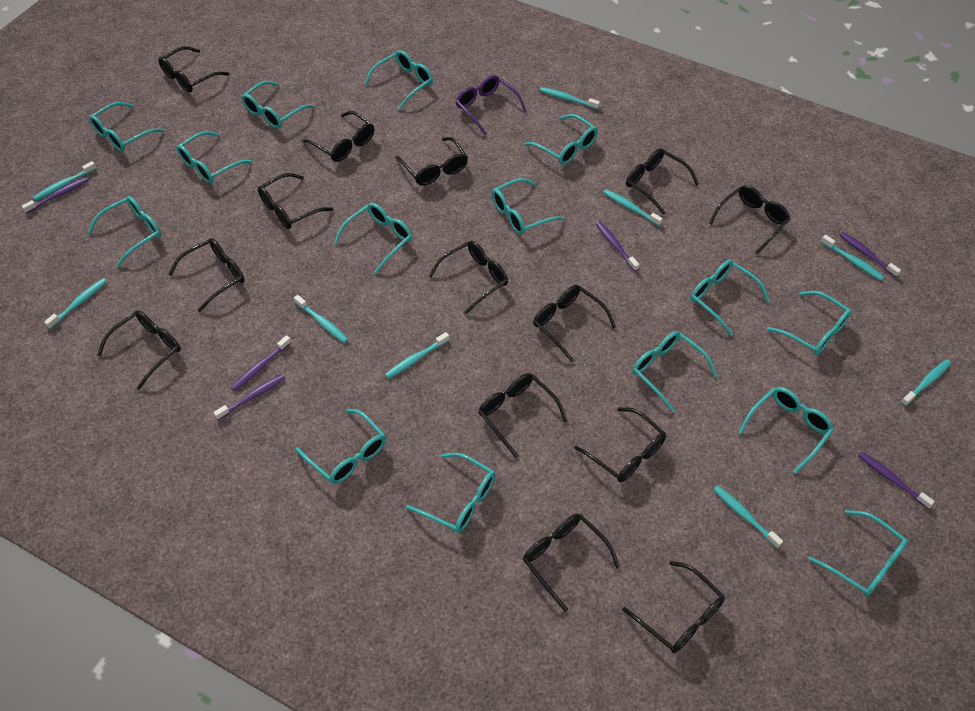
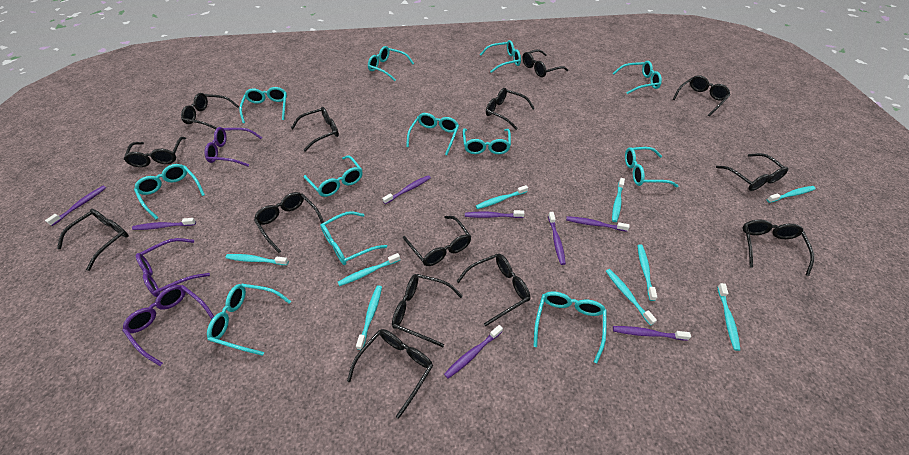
purple glasses: [456,75,527,135] = 1 -> [122,285,214,366] [136,238,210,297] [205,127,262,167] = 3
purple toothbrush: [22,177,88,214] [213,374,286,420] [231,335,292,391] [596,221,639,271] [839,232,901,277] [858,452,935,509] = 6 -> [45,186,106,226] [132,218,196,230] [382,175,431,204] [444,325,503,379] [465,210,524,218] [548,212,566,265] [566,216,629,232] [613,326,691,341] = 8
turquoise glasses: [88,196,161,267] [89,102,165,152] [176,131,252,183] [241,81,315,128] [296,409,386,484] [334,203,412,274] [364,50,433,110] [406,453,495,533] [492,178,565,235] [525,114,598,165] [633,331,717,412] [690,260,770,335] [739,387,834,474] [767,291,852,356] [808,510,908,597] = 15 -> [134,164,205,220] [207,284,291,356] [239,87,287,123] [304,155,363,197] [320,211,387,265] [368,46,414,81] [406,113,459,155] [463,129,511,154] [480,40,521,73] [533,292,607,364] [613,61,662,94] [625,147,678,187] = 12

